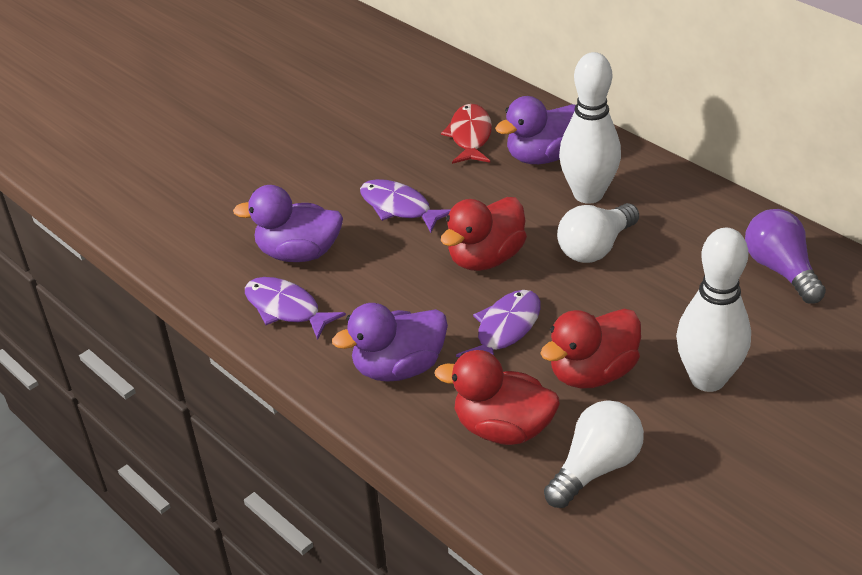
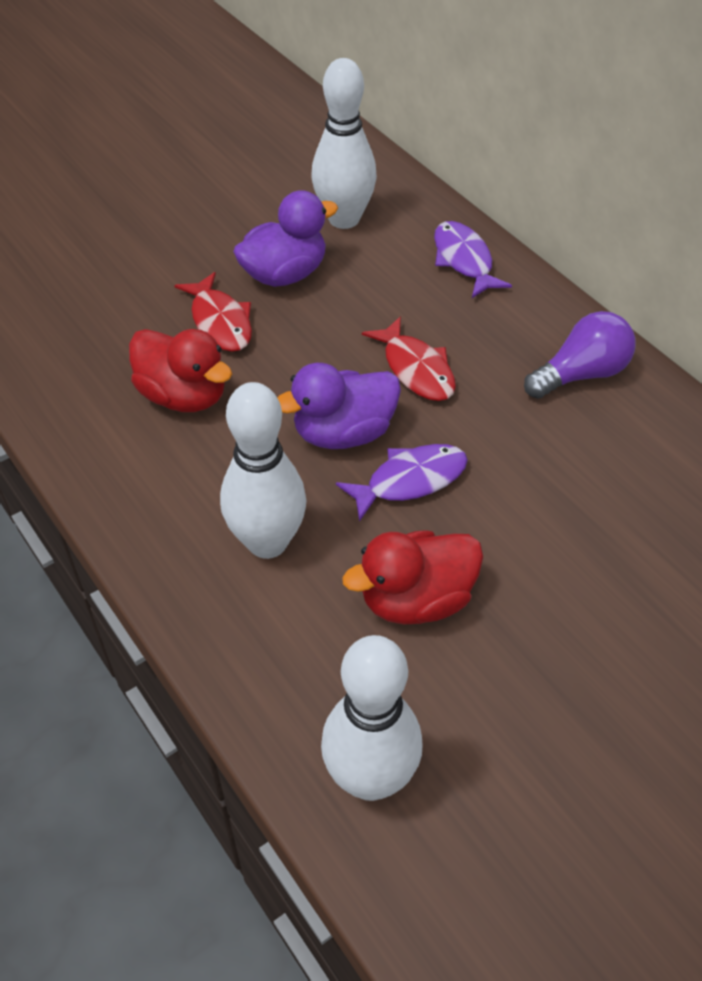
purple duck: [233,185,343,262] [332,303,448,382] [495,96,576,164] = 3 -> [233,190,338,287] [277,363,401,449] = 2
purple fish: [245,277,346,340] [360,179,450,233] [456,290,541,357] = 3 -> [336,444,468,522] [434,221,512,298] = 2
red duck: [435,350,560,445] [441,197,527,271] [540,309,641,389] = 3 -> [129,329,232,412] [342,530,483,624] = 2
red fish: [441,104,492,164] = 1 -> [174,272,252,352] [362,316,456,401] = 2
white bowling pin: [559,52,621,204] [676,228,751,392] = 2 -> [220,382,306,559] [311,58,377,229] [321,635,423,801] = 3
white light bulb: [544,400,644,508] [557,203,639,263] = 2 -> none = 0

